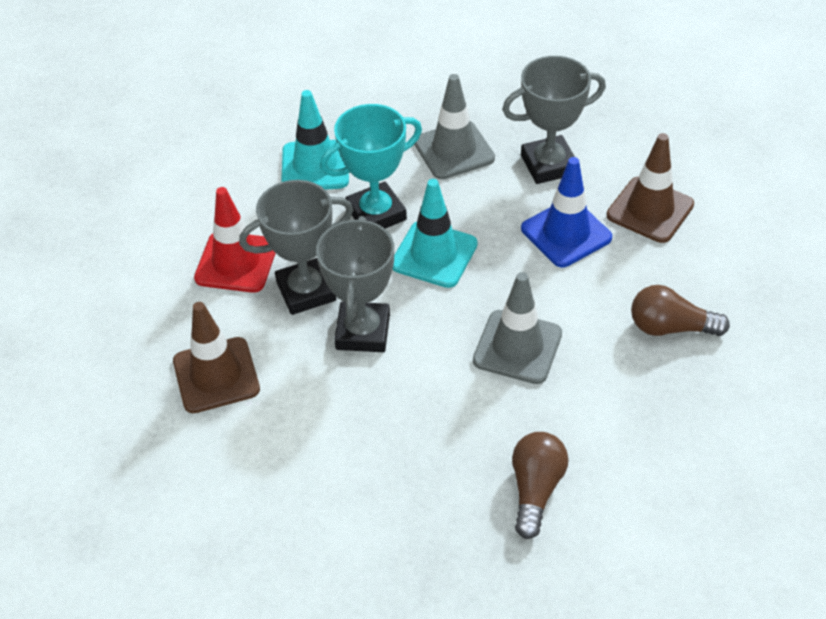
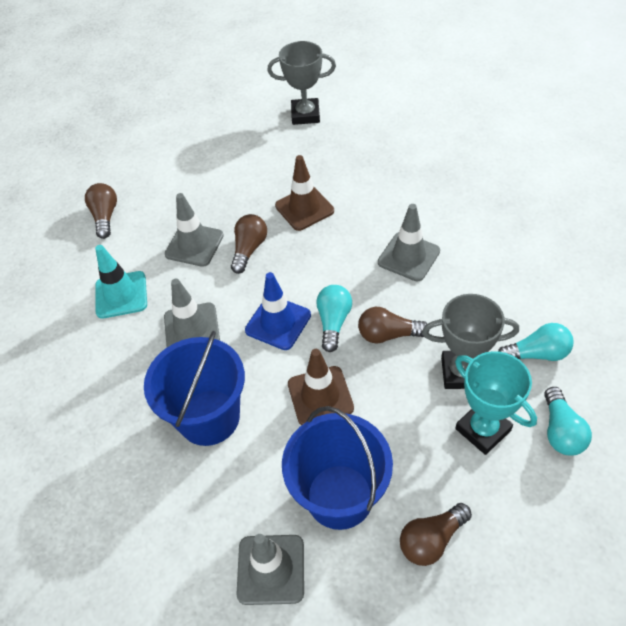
blue bucket: none = 0 -> [144,330,245,446] [282,406,393,530] = 2
brown light bulb: [512,432,569,539] [631,285,730,336] = 2 -> [85,183,117,239] [231,214,267,274] [358,307,429,344] [400,503,472,566] = 4
grey traffic cone: [414,74,495,179] [473,272,562,384] = 2 -> [164,279,220,347] [165,193,224,267] [237,534,304,605] [378,204,440,281] = 4
grey trophy: [239,180,353,315] [316,216,394,352] [502,56,606,184] = 3 -> [268,41,336,125] [422,294,519,389] = 2
red traffic cone: [194,187,276,293] = 1 -> none = 0
turquoise light bulb: none = 0 -> [316,285,352,352] [498,323,574,361] [544,387,592,456] = 3
turquoise traffic cone: [281,90,349,190] [392,179,478,288] = 2 -> [95,245,147,319] = 1

